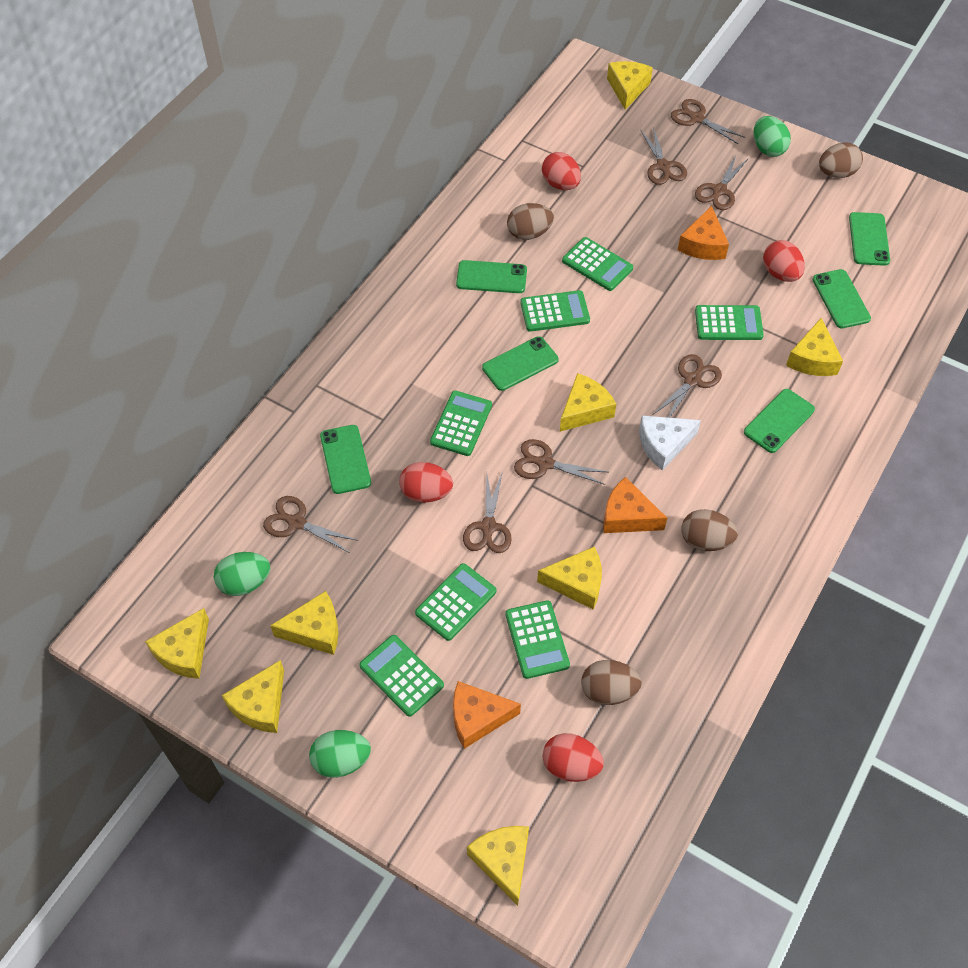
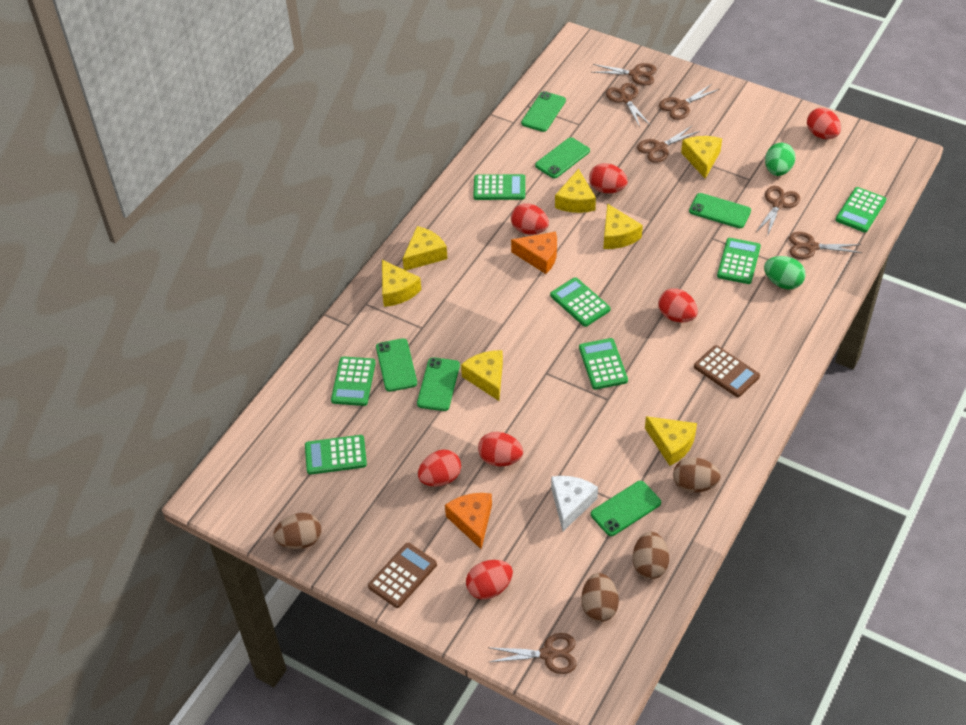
brown calculator: none = 0 -> [368,543,437,608] [694,345,760,397] = 2
green egg: [214,552,270,596] [309,730,371,778] [754,116,791,157] = 3 -> [764,256,805,289] [765,143,796,176] = 2
orange cheese: [453,681,521,749] [603,477,667,533] [678,206,729,260] = 3 -> [445,493,492,549] [511,232,557,274] = 2
red egg: [399,462,453,503] [542,152,581,190] [542,733,604,782] [763,240,805,282] = 4 -> [418,450,461,487] [466,560,513,600] [478,432,523,466] [511,203,549,235] [589,163,628,193] [658,288,698,323] [807,108,841,139] = 7
yellow cheese: [145,608,209,679] [222,660,284,733] [270,591,338,655] [467,826,529,906] [537,546,602,609] [560,373,616,432] [607,61,653,110] [786,318,843,376] = 8 -> [382,260,421,307] [403,226,448,271] [461,350,503,401] [555,169,596,213] [603,204,643,249] [645,416,697,466] [681,136,722,179] = 7

